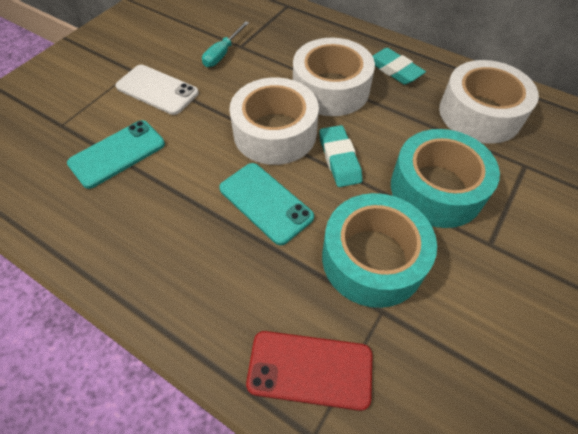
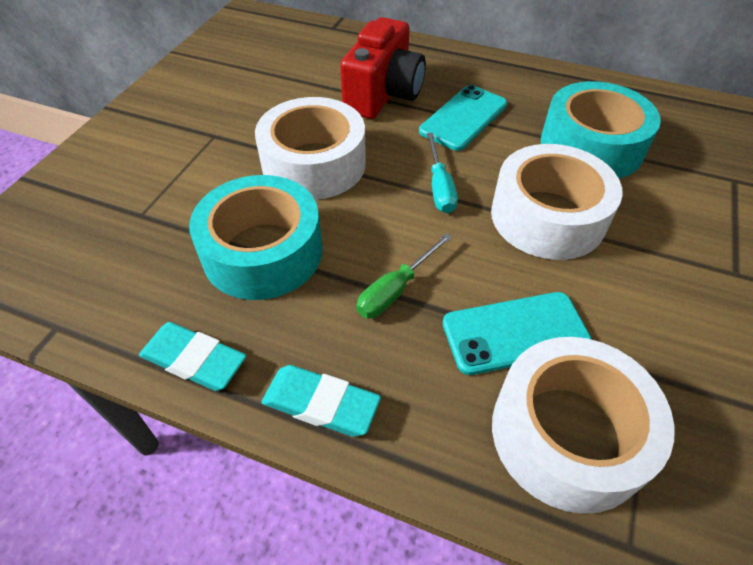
green screwdriver: none = 0 -> [356,233,452,318] = 1
red camera: none = 0 -> [340,17,426,119] = 1
red phone: [246,331,372,411] = 1 -> none = 0
white phone: [115,65,199,115] = 1 -> none = 0

